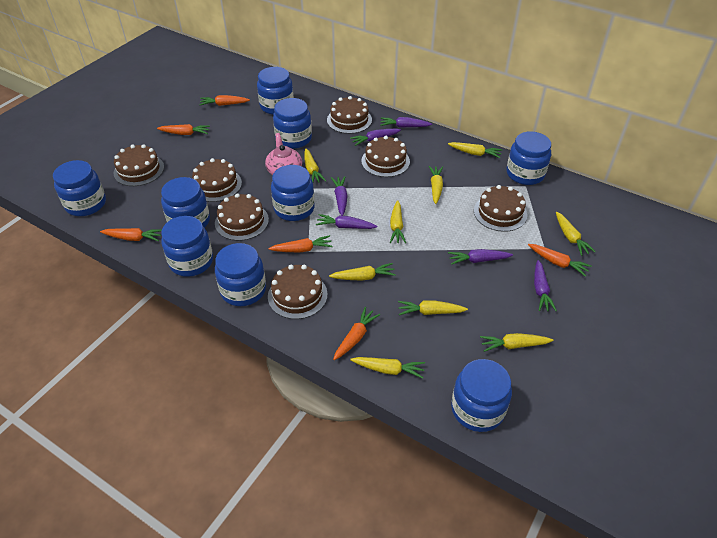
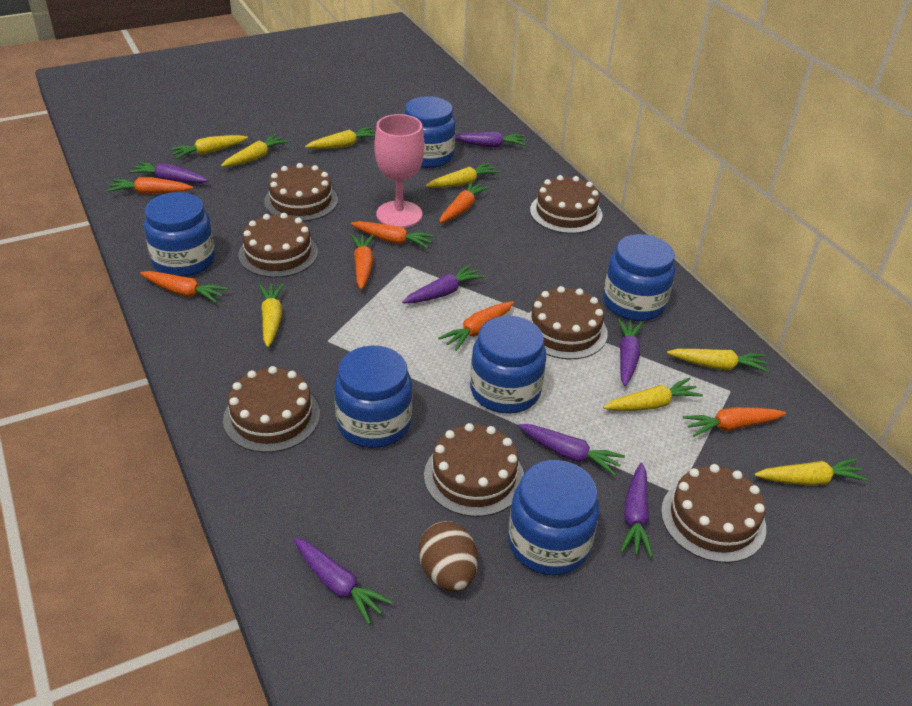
blue jar: [53,160,106,216] [161,177,210,228] [161,216,213,277] [215,243,266,306] [257,67,294,115] [271,165,315,221] [273,98,312,149] [451,359,512,432] [507,131,551,185] = 9 -> [144,192,215,277] [334,345,412,448] [404,96,456,168] [470,316,546,414] [508,460,599,575] [603,234,675,321] = 6
brown egg: none = 0 -> [419,521,478,592] = 1
orange carrot: [100,228,162,241] [157,124,210,135] [199,95,250,106] [268,235,333,252] [333,307,380,360] [528,244,592,277] = 6 -> [107,177,193,194] [140,271,228,303] [351,221,435,249] [351,234,374,290] [438,301,514,351] [439,181,490,223] [683,407,786,437] = 7
pink goblet: none = 0 -> [374,114,424,228] = 1
pink teapot: [265,133,302,175] = 1 -> none = 0
purple carrot: [316,214,377,229] [331,176,347,216] [350,129,401,146] [380,117,432,128] [448,249,513,265] [534,260,557,311] = 6 -> [129,162,208,183] [294,538,393,625] [402,265,484,303] [455,132,526,148] [518,424,625,476] [618,319,643,386] [620,463,653,557] = 7
yellow carrot: [304,149,326,183] [329,263,396,281] [350,357,425,379] [390,200,406,243] [398,300,468,315] [429,166,443,204] [448,142,502,158] [480,333,553,352] [556,212,596,256] = 9 -> [170,135,248,159] [221,134,289,167] [259,283,284,347] [305,127,375,149] [426,162,500,188] [603,378,703,411] [667,349,769,372] [754,458,868,486] = 8

